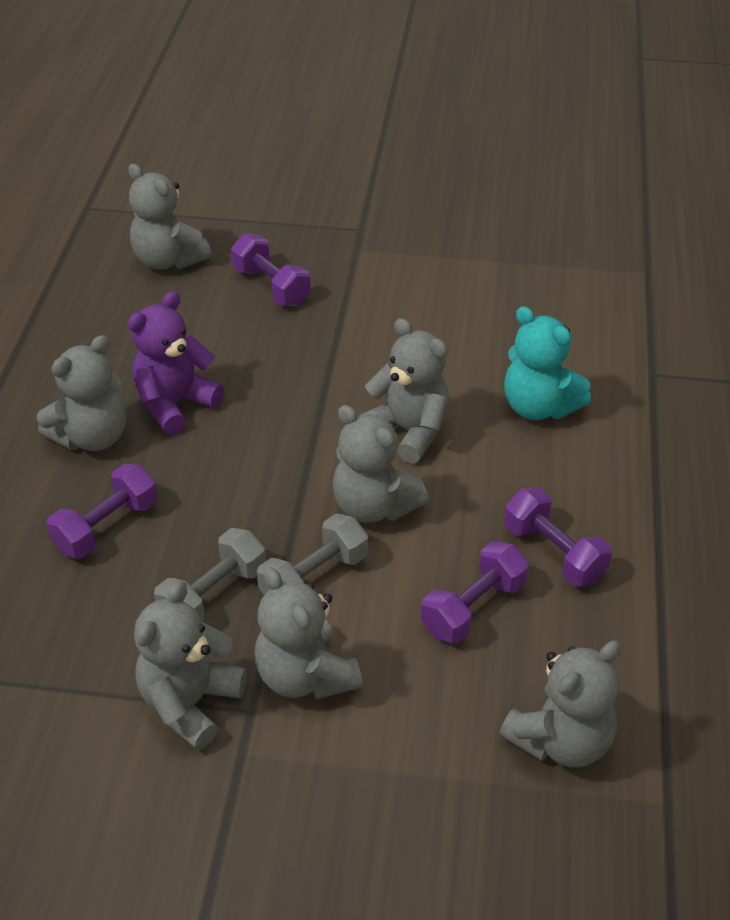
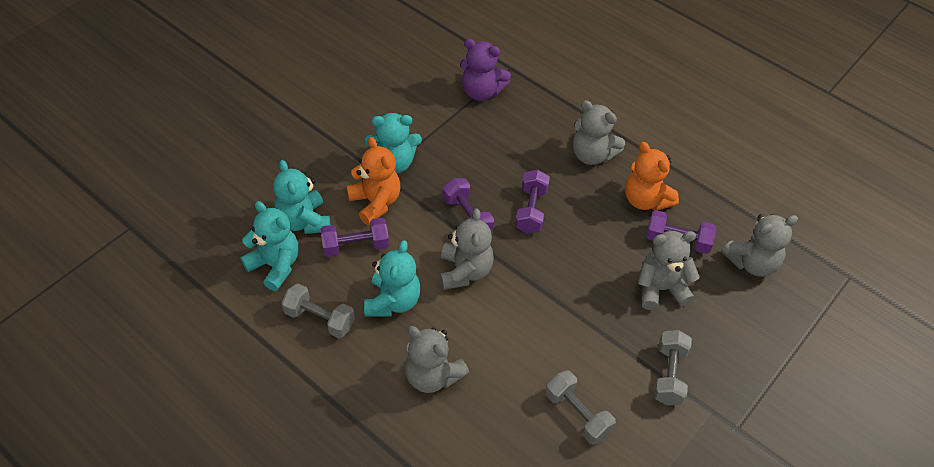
grey dumbbell: [154,528,266,621] [257,514,368,595] = 2 -> [282,284,355,338] [545,370,616,445] [653,330,692,405] = 3
grey teddy bear: [37,335,126,451] [128,164,211,270] [134,581,247,750] [254,567,363,700] [333,405,429,523] [359,318,450,464] [499,641,621,768] = 7 -> [405,326,469,393] [440,208,494,290] [573,100,625,165] [638,231,700,310] [722,214,798,277] = 5
orange teddy bear: none = 0 -> [346,137,401,225] [625,142,679,211] = 2
turquoise teddy bear: [504,306,591,420] = 1 -> [240,201,299,291] [273,160,330,234] [364,240,421,316] [365,113,422,174] = 4

